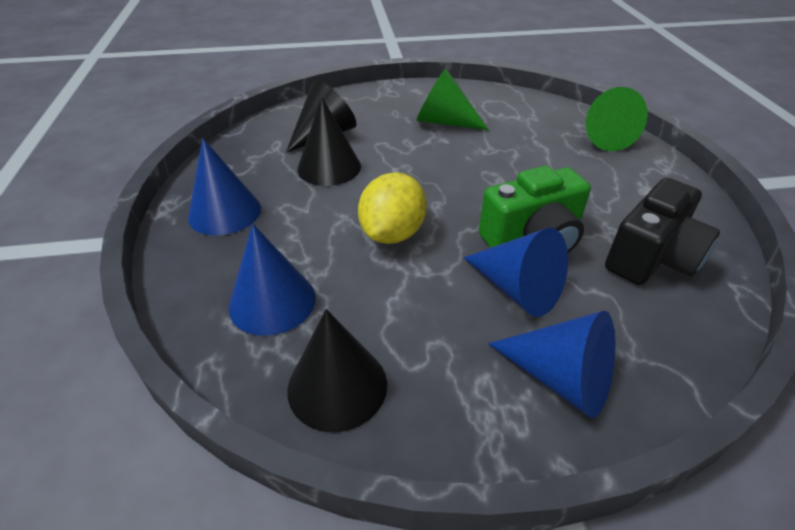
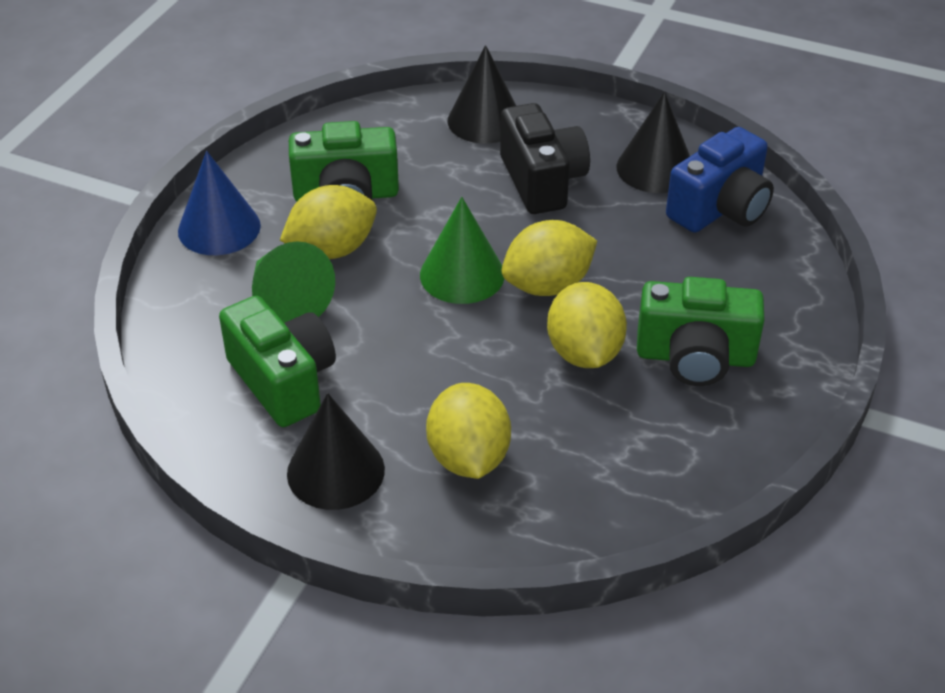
blue camera: none = 0 -> [666,127,774,233] = 1
blue cone: [188,138,261,236] [229,224,316,336] [463,228,568,317] [488,311,615,418] = 4 -> [178,151,261,255] = 1
green camera: [479,166,591,253] = 1 -> [219,296,336,427] [289,121,399,202] [637,277,765,386] = 3
yellow lemon: [358,172,427,244] = 1 -> [280,185,377,259] [426,383,511,479] [501,220,597,296] [547,282,627,368] = 4

